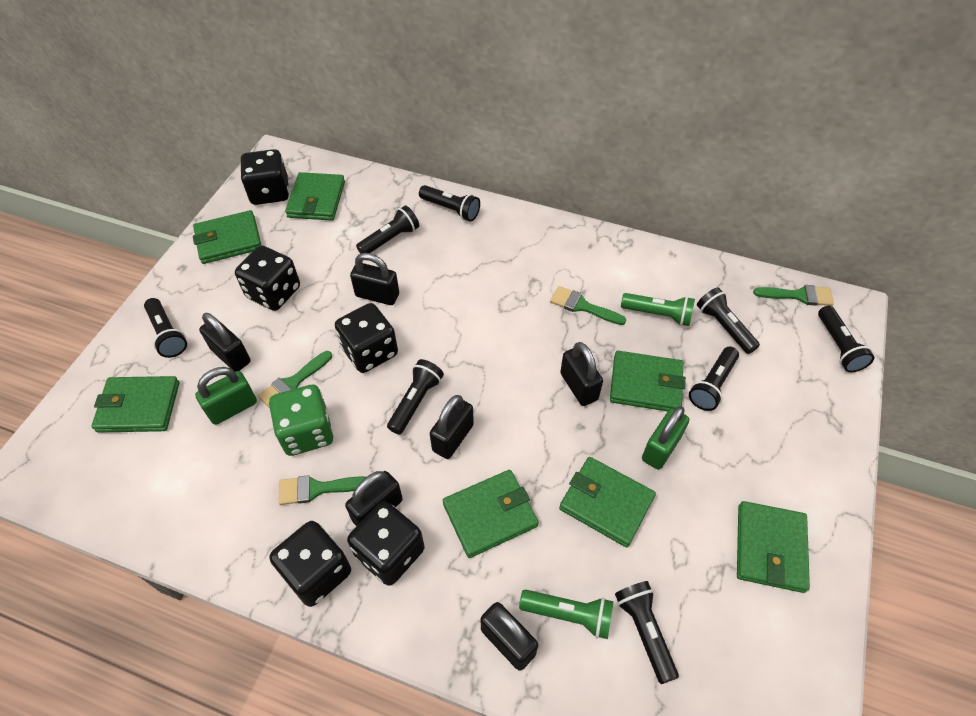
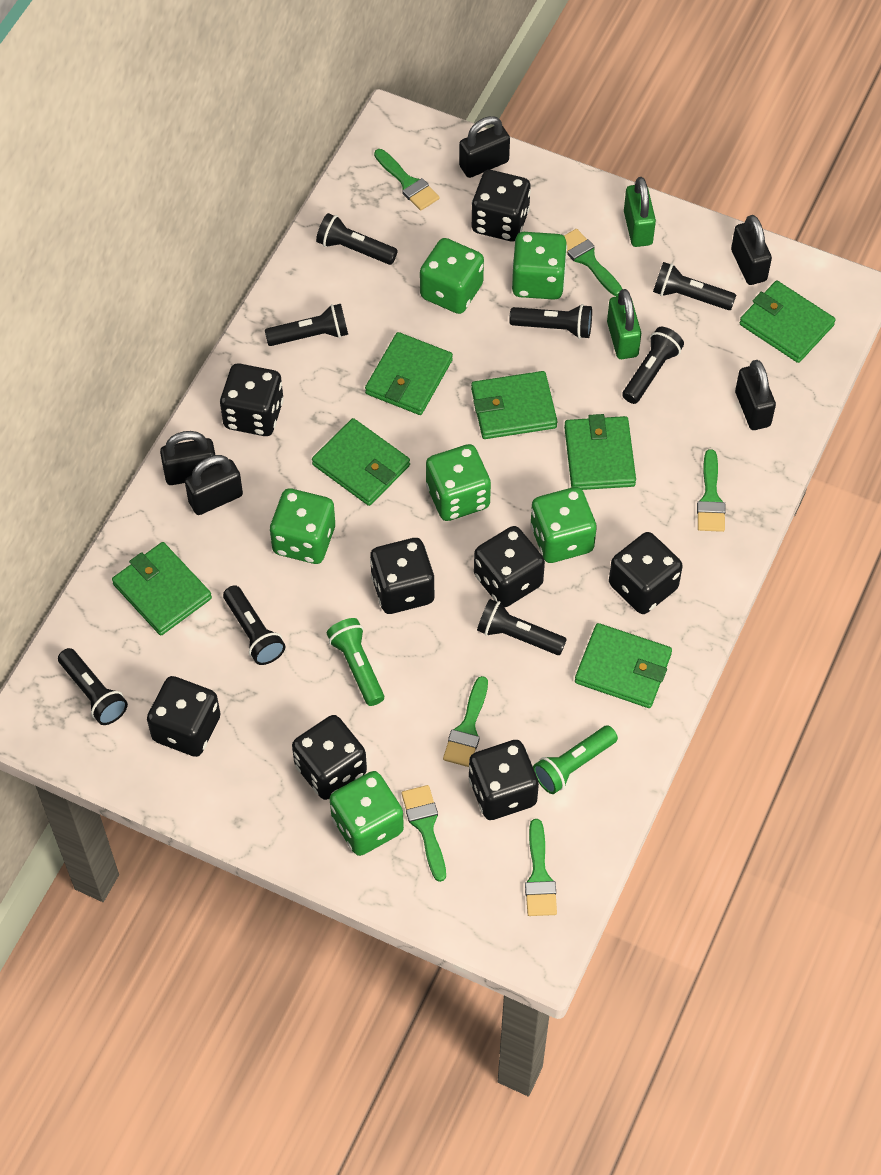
black dice: [235,245,300,311] [240,149,289,205] [269,521,351,607] [335,303,398,373] [347,501,424,586] = 5 -> [147,676,220,757] [220,363,284,436] [292,715,367,800] [370,538,435,614] [469,740,539,820] [472,170,531,241] [474,526,545,608] [609,532,683,614] = 8
black padlock: [199,313,251,371] [345,471,403,526] [350,253,399,305] [430,395,474,459] [480,602,538,671] [560,342,603,406] = 6 -> [160,431,216,485] [185,455,243,515] [459,116,510,178] [731,215,772,285] [735,360,776,430] = 5
green brush: [258,351,332,408] [278,475,366,505] [550,286,626,325] [753,285,834,306] = 4 -> [374,149,440,211] [401,785,446,882] [443,676,488,767] [525,819,557,916] [564,229,622,296] [697,449,726,532] = 6
green dice: [269,385,333,456] = 1 -> [270,488,335,564] [330,771,404,856] [420,238,484,314] [426,444,491,521] [512,232,567,300] [530,487,597,563] = 6

